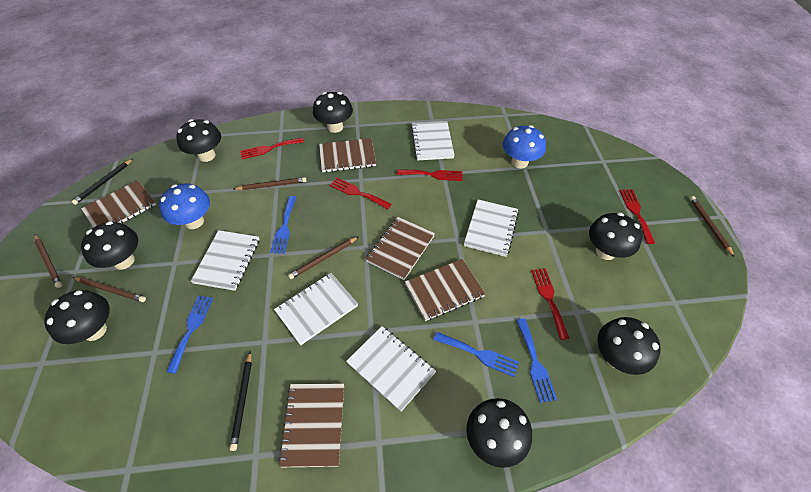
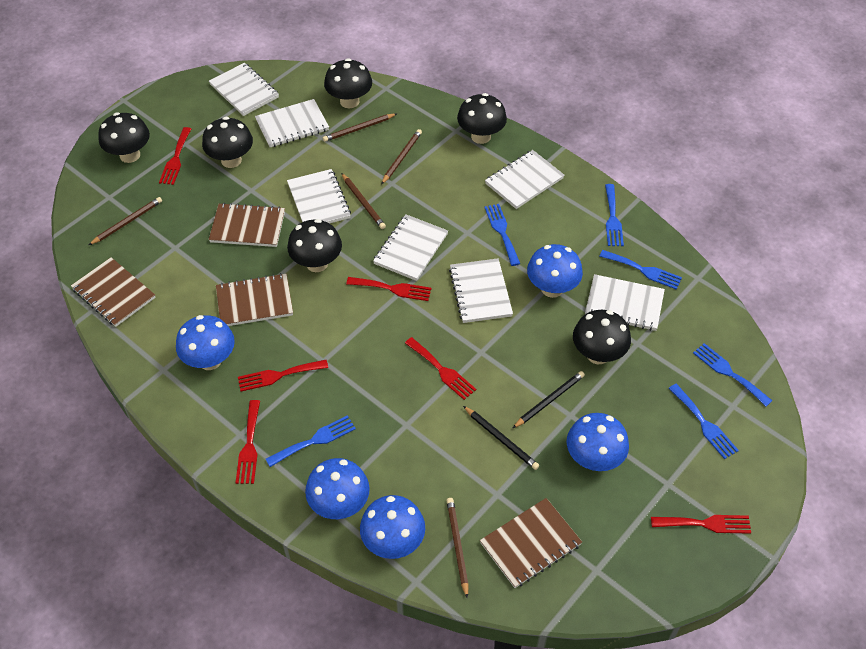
black mushroom: [44,290,110,344] [81,221,138,270] [176,119,221,162] [313,92,353,133] [466,398,532,468] [589,212,642,260] [597,317,661,375] = 7 -> [98,112,150,163] [202,117,253,168] [287,219,342,272] [324,58,372,108] [457,93,507,144] [573,310,631,364] = 6
blue fork: [166,296,213,374] [270,196,296,254] [433,332,519,377] [516,318,557,403] = 4 -> [266,415,356,467] [484,204,520,266] [600,250,682,289] [605,184,624,246] [669,384,739,459] [693,343,772,406] = 6
blue mushroom: [159,183,210,229] [503,125,546,168] = 2 -> [176,315,235,370] [305,458,370,519] [360,495,425,559] [527,244,583,298] [566,413,629,471] = 5
brown notebook: [81,180,156,228] [278,383,344,467] [319,138,376,173] [365,217,435,280] [405,259,485,321] = 5 -> [71,257,155,327] [209,203,285,247] [216,273,293,326] [480,498,582,588] = 4
red fork: [240,138,304,159] [330,178,392,209] [397,170,462,181] [531,268,569,340] [619,189,655,244] = 5 -> [159,127,191,185] [235,400,260,484] [238,360,328,391] [346,277,432,301] [405,337,476,400] [651,515,751,534] = 6
white notebook: [191,230,260,291] [274,273,358,345] [346,326,436,412] [411,121,455,160] [464,200,519,257] = 5 -> [209,63,279,116] [255,99,329,147] [287,169,351,224] [373,214,448,281] [449,258,513,323] [485,150,564,209] [585,274,665,331] = 7

